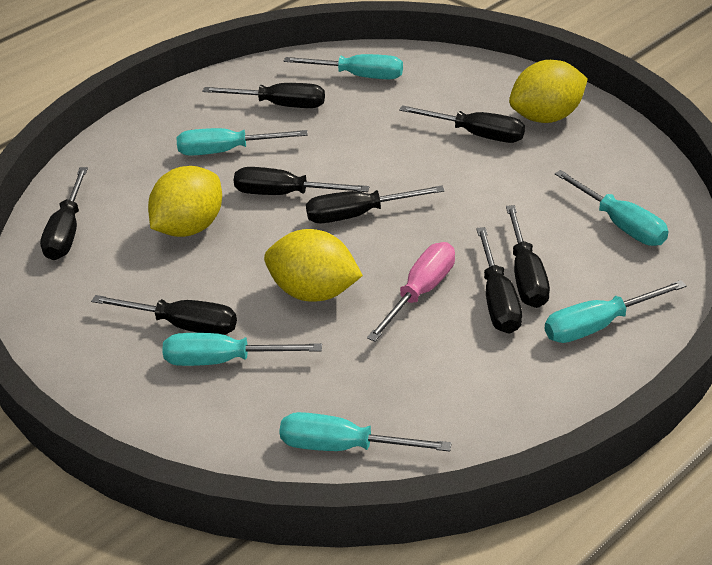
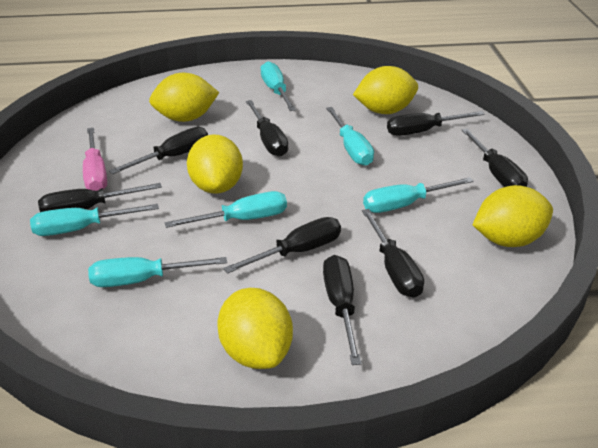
yellow lemon: [148,166,222,237] [264,229,363,302] [509,60,588,123] = 3 -> [149,73,219,122] [187,134,243,194] [217,288,293,369] [353,66,418,114] [473,185,553,247] = 5

